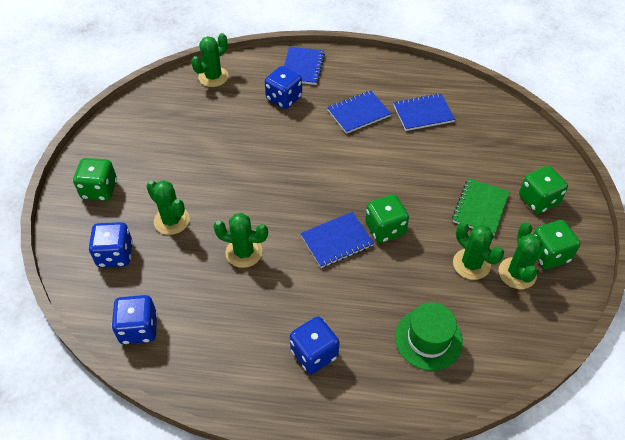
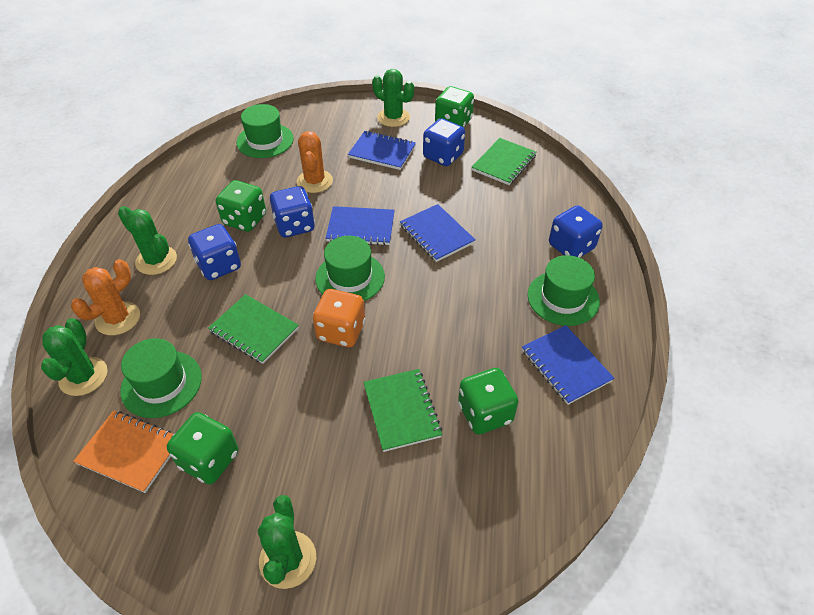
green cactus: [146,180,190,235] [191,33,229,87] [213,213,268,268] [453,222,504,280] [499,222,542,289] = 5 -> [41,318,108,396] [118,206,177,275] [258,495,316,589] [372,69,414,127] = 4
green hat: [395,303,463,371] = 1 -> [120,338,202,418] [237,104,294,158] [315,236,385,301] [528,255,600,326] = 4
green notebook: [452,179,510,236] = 1 -> [208,294,299,364] [363,369,442,452] [472,138,537,185] = 3
orange cactus: none = 0 -> [71,259,140,335] [297,131,333,193] = 2
orange dice: none = 0 -> [313,289,366,347] = 1
orange notebook: none = 0 -> [73,411,174,493] = 1

